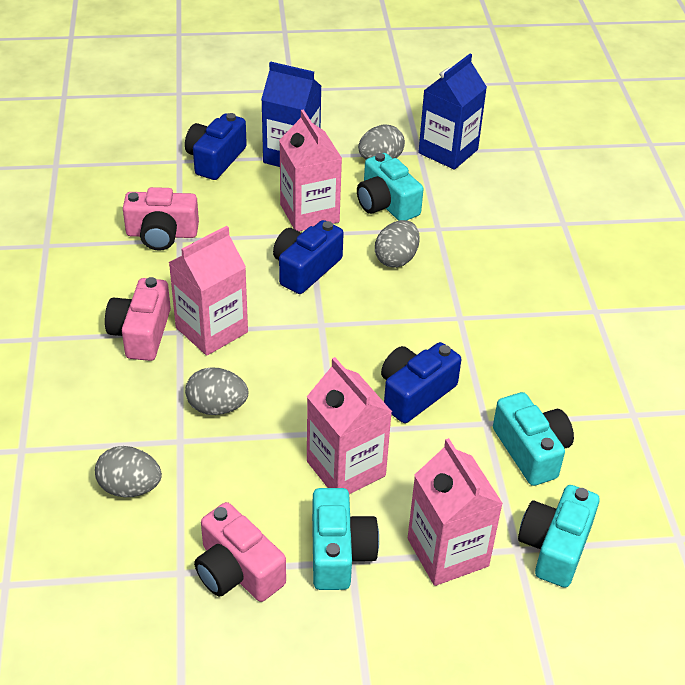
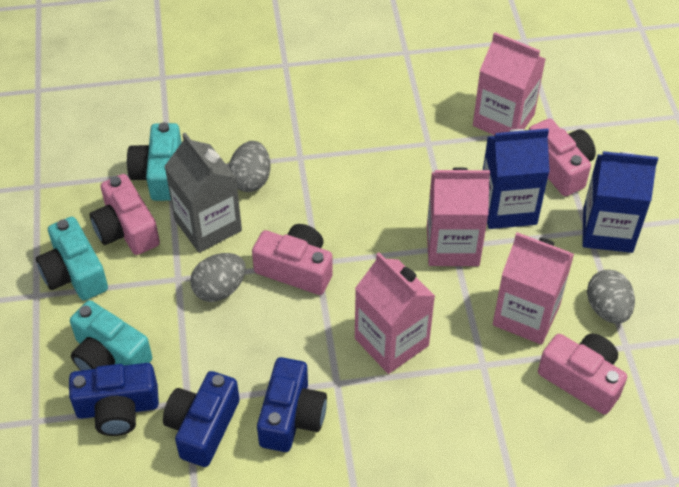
grey carton: none = 0 -> [164,133,242,253] = 1
grey egg: [95,446,162,497] [185,367,248,415] [358,125,405,159] [375,220,420,268] = 4 -> [190,253,246,302] [228,141,270,192] [587,270,635,324] = 3
pink camera: [105,277,171,361] [123,187,199,251] [194,502,286,602] = 3 -> [90,174,160,255] [252,224,333,295] [529,118,596,196] [538,334,627,414] = 4
turquoise camera: [312,488,379,590] [357,153,423,221] [493,392,574,486] [518,485,600,588] = 4 -> [36,217,108,301] [70,300,152,371] [127,122,182,201] = 3

